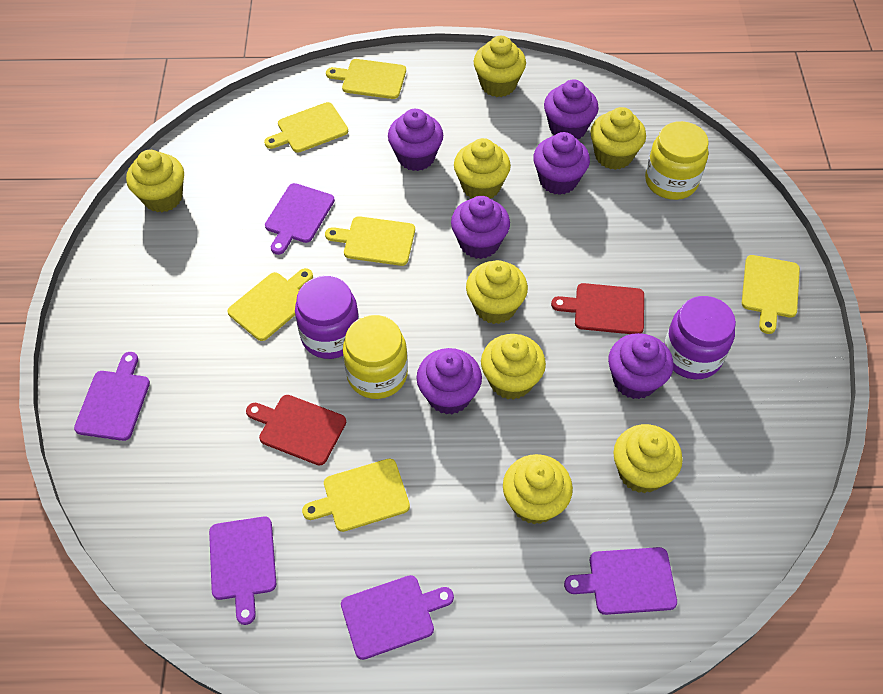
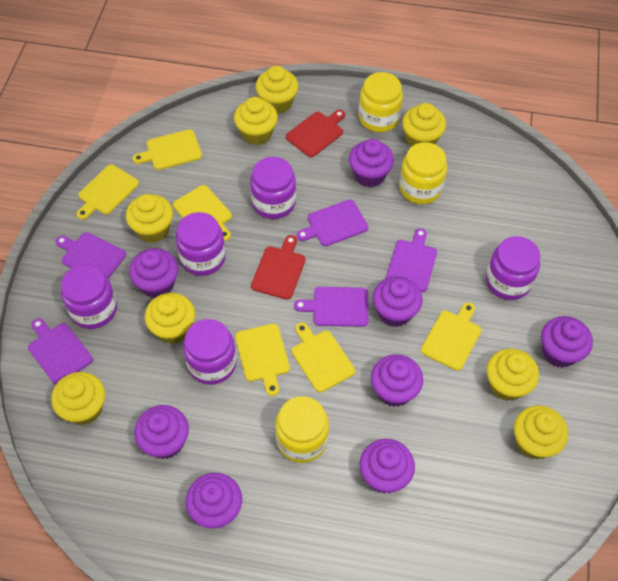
purple cupcake: [388,109,443,171] [417,348,482,415] [451,196,510,259] [533,132,590,195] [544,80,599,139] [608,333,673,399] = 6 -> [129,248,178,298] [134,405,189,459] [186,473,242,528] [349,139,394,187] [359,439,415,494] [371,354,423,407] [373,276,423,327] [541,316,593,368] = 8
purple jar: [295,276,359,359] [664,296,736,379] = 2 -> [61,264,117,329] [176,212,226,276] [183,319,237,385] [250,157,296,219] [486,236,540,300] = 5
yellow jar: [343,315,408,399] [645,121,709,200] = 2 -> [275,396,329,463] [359,72,403,132] [399,142,447,204] = 3

